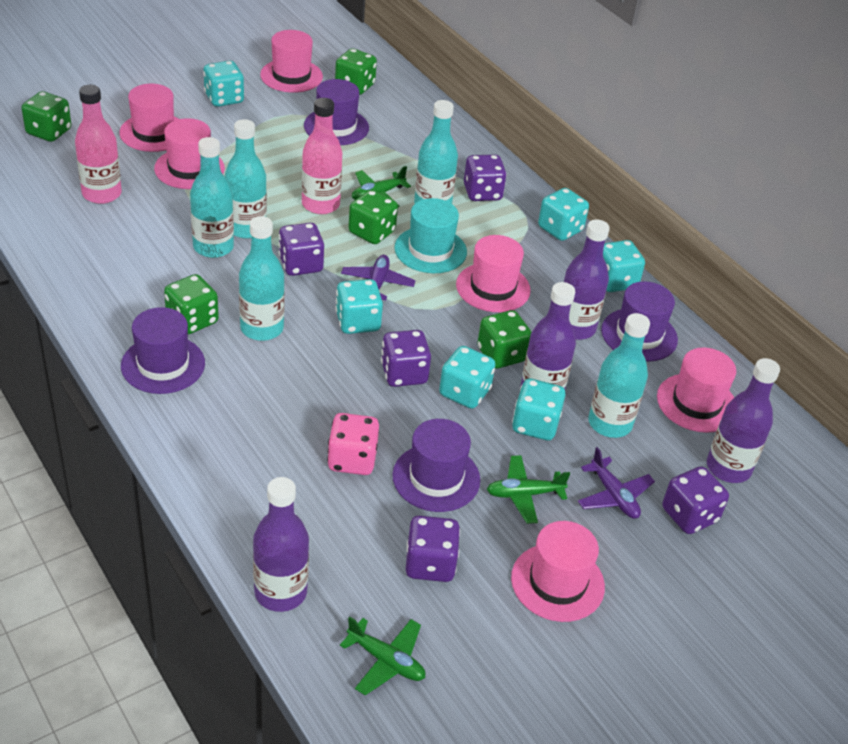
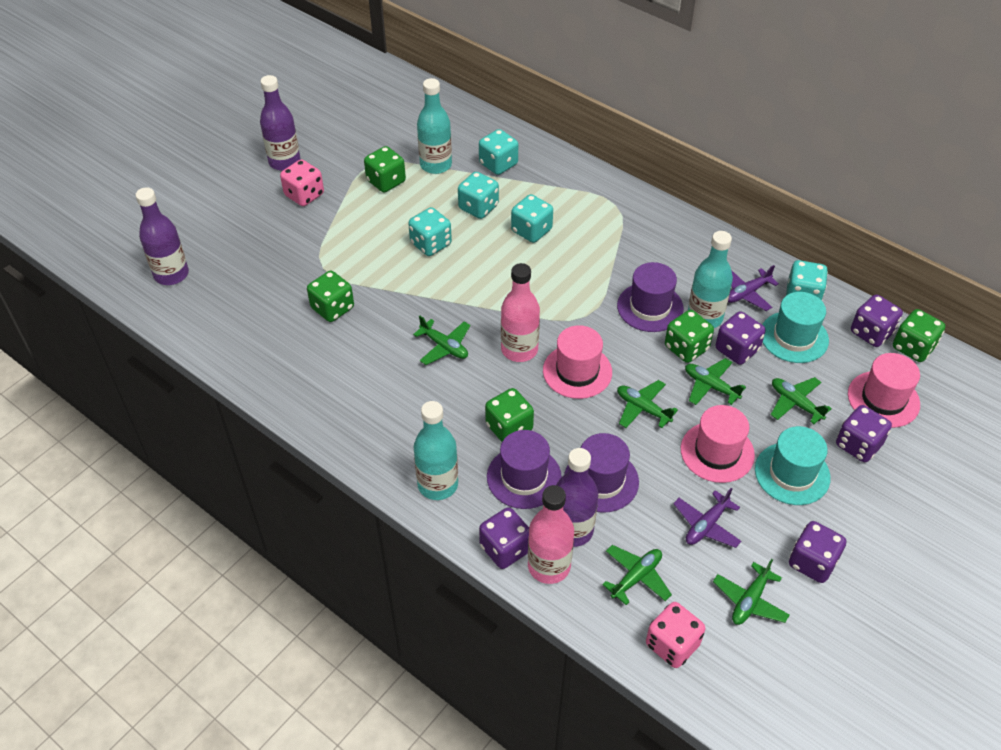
green plane: [340,617,425,695] [352,166,411,207] [487,455,570,524] = 3 -> [413,316,470,365] [602,545,672,605] [617,380,678,428] [685,358,746,405] [713,559,789,625] [771,377,832,424] = 6
pink dice: [327,413,379,475] = 1 -> [280,159,324,206] [646,602,705,668] = 2
pink hat: [119,84,179,152] [154,118,225,189] [260,30,323,93] [456,235,531,312] [511,521,605,622] [657,348,736,433] = 6 -> [543,325,612,399] [681,405,755,483] [848,353,920,428] = 3
purple bottle: [253,477,309,612] [520,282,576,389] [564,220,610,340] [707,358,780,483] = 4 -> [135,187,189,285] [260,75,300,171] [556,448,598,547] = 3
purple hat: [121,307,205,394] [304,79,369,145] [392,419,480,512] [601,281,678,362] = 4 -> [487,430,562,509] [565,433,639,513] [617,262,684,332] = 3
turquoise bottle: [190,137,234,258] [225,119,267,239] [239,216,285,341] [414,100,458,204] [588,313,650,438] = 5 -> [414,401,458,500] [417,78,452,174] [688,231,733,328] = 3
turquoise dice: [203,61,244,107] [335,279,383,334] [439,346,496,409] [512,378,566,440] [538,188,589,241] [603,240,645,292] = 6 -> [408,207,452,256] [458,172,499,219] [479,129,518,175] [511,194,553,243] [786,260,828,300] = 5
turquoise hat: [394,198,467,273] = 1 -> [755,426,831,505] [762,292,829,363] = 2

